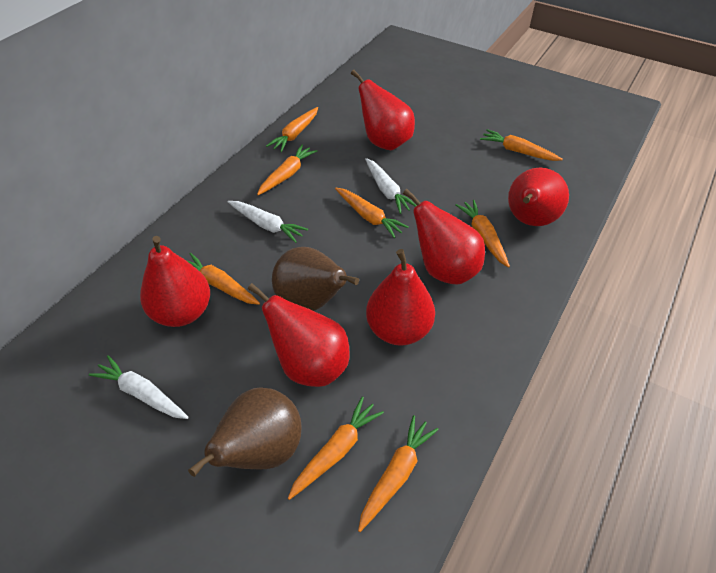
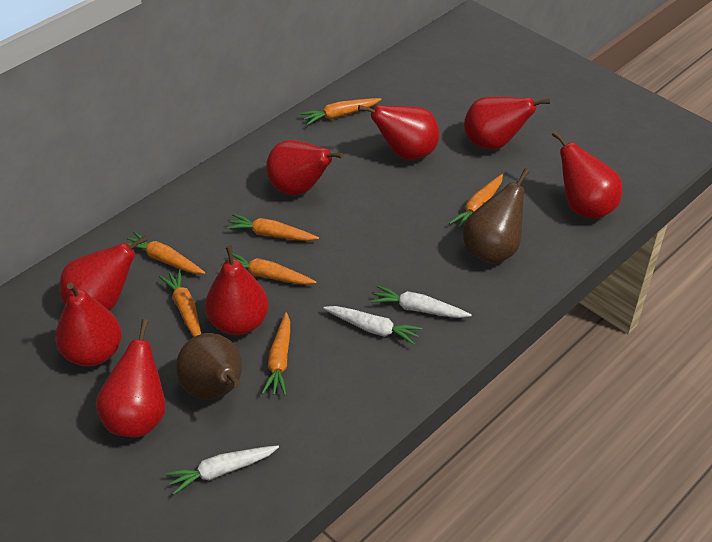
orange carrot: [186,253,260,305] [257,144,317,195] [266,107,318,152] [288,396,384,500] [335,188,409,238] [358,415,438,532] [456,200,510,268] [480,129,563,161] = 8 -> [126,232,205,274] [159,269,201,337] [221,254,317,285] [226,214,319,241] [262,312,290,396] [300,98,382,125] [449,174,503,228] = 7
red pear: [140,236,210,327] [248,283,349,387] [351,70,415,150] [366,249,435,346] [403,189,485,284] [508,167,569,226] = 6 -> [55,282,122,367] [60,235,147,311] [96,319,166,437] [205,245,269,335] [266,140,344,196] [358,105,440,160] [464,97,550,150] [552,131,622,219] = 8

